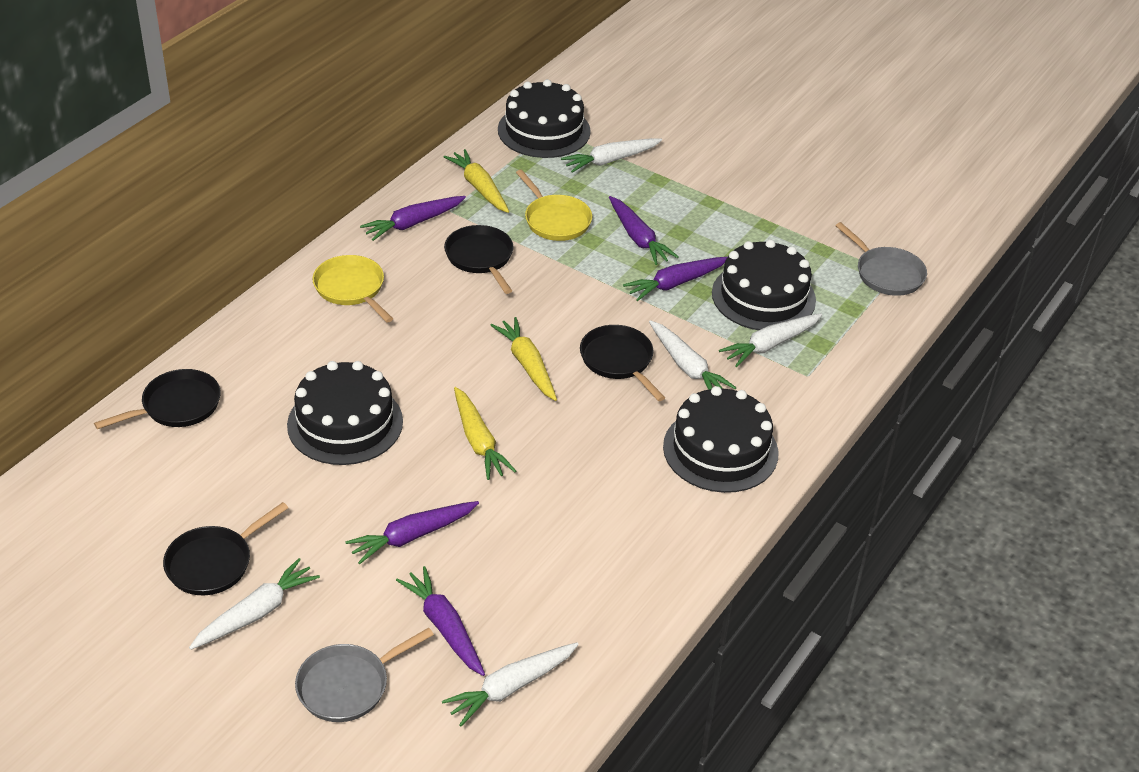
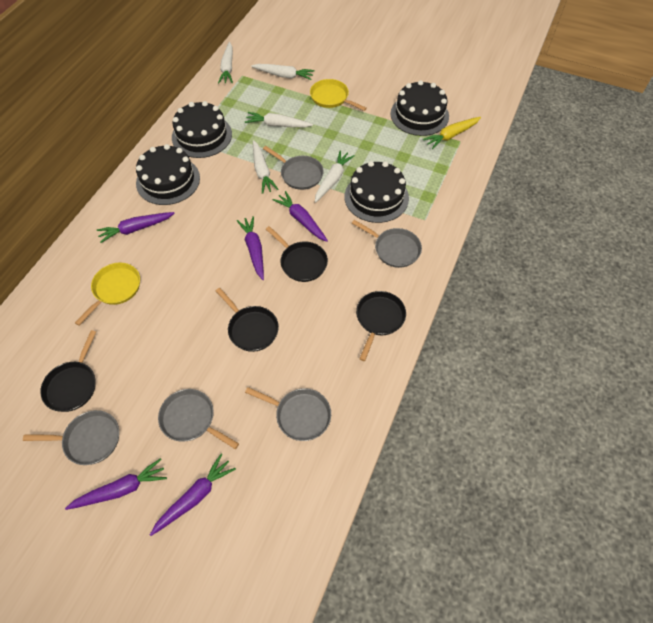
grey pan: [295,628,434,722] [835,222,927,296] = 2 -> [23,410,119,465] [158,389,239,449] [245,387,331,441] [263,146,324,190] [352,220,422,268] = 5
yellow carrot: [443,149,509,213] [454,387,516,480] [490,317,557,401] = 3 -> [423,117,481,149] = 1

